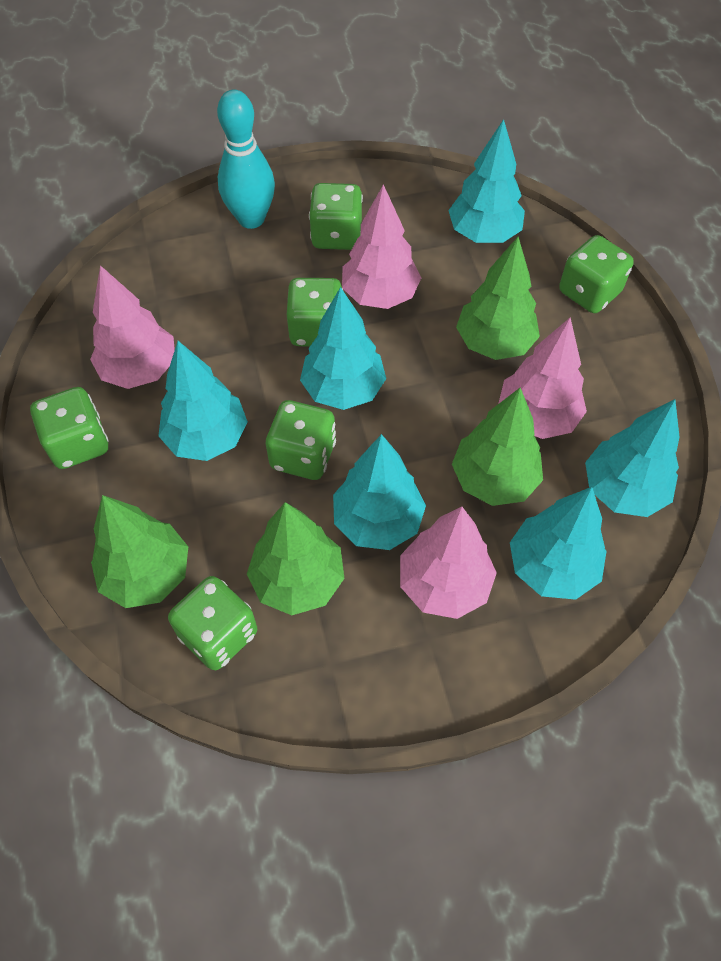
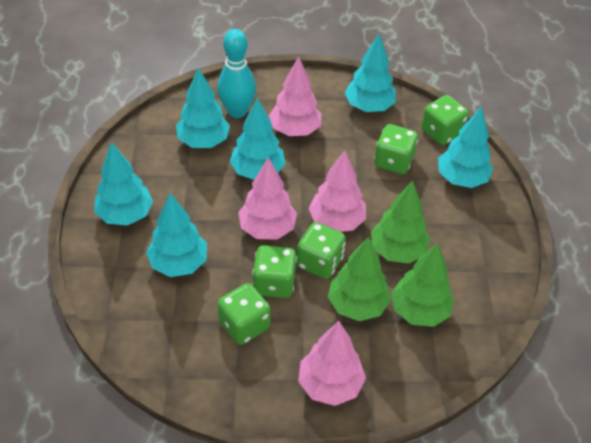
green dice: [30,387,109,469] [168,576,257,670] [266,400,336,480] [287,278,343,346] [309,183,363,250] [559,235,634,313] = 6 -> [217,283,271,345] [252,245,297,298] [296,222,346,279] [374,124,418,174] [421,95,469,145] = 5
green tree: [91,495,188,608] [247,502,344,615] [452,387,543,506] [456,237,540,360] = 4 -> [328,237,391,321] [371,180,430,263] [391,243,454,327] = 3

